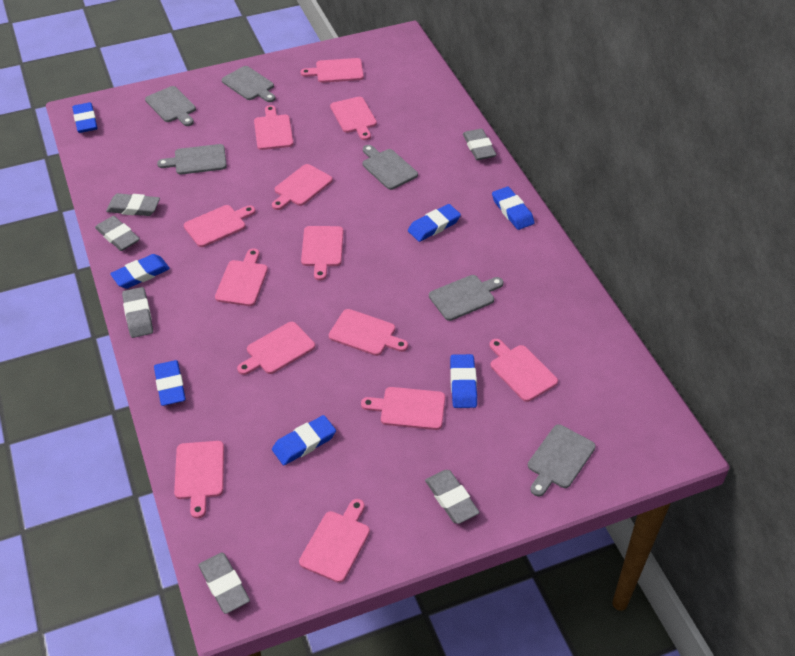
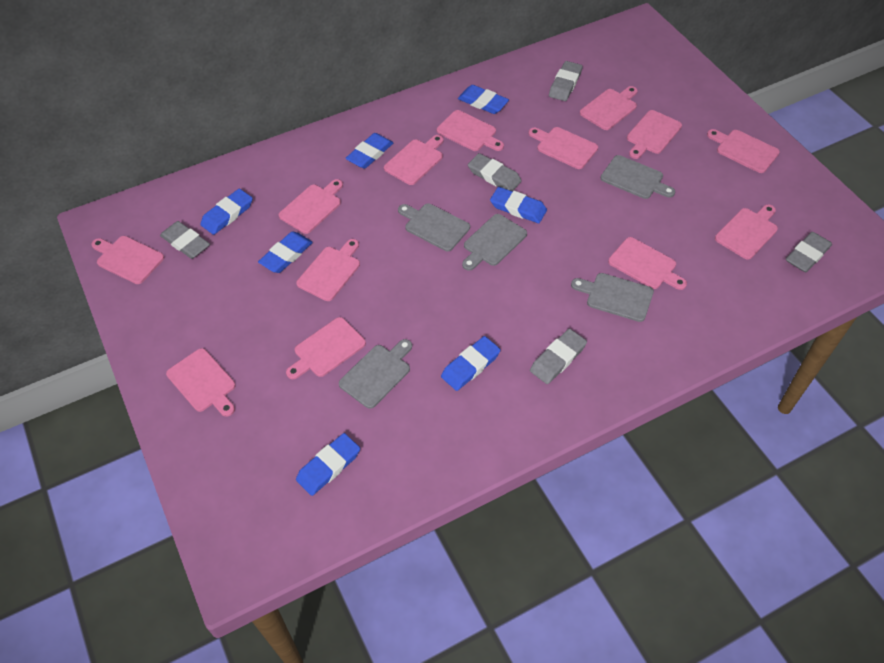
grey cutting board: [145,86,196,126] [157,144,227,175] [221,66,276,102] [362,145,418,190] [429,275,503,321] [528,424,596,496] = 6 -> [339,339,412,409] [398,203,470,251] [462,214,527,271] [571,273,654,322] [601,155,675,199] = 5
grey eraser: [95,216,140,251] [106,193,160,216] [122,287,153,338] [198,552,250,614] [425,470,480,524] [463,129,496,160] = 6 -> [160,221,210,259] [468,153,522,191] [530,329,587,384] [549,61,583,101] [786,232,832,272] = 5

